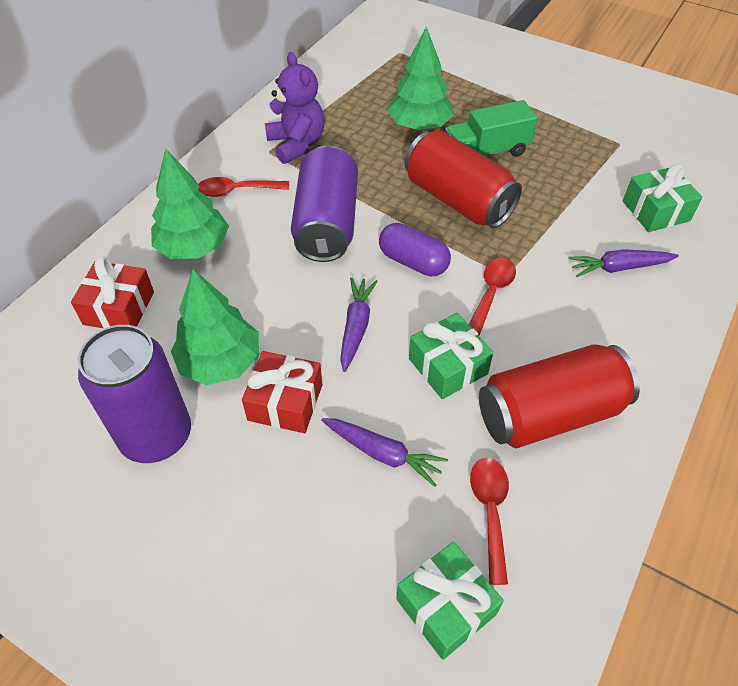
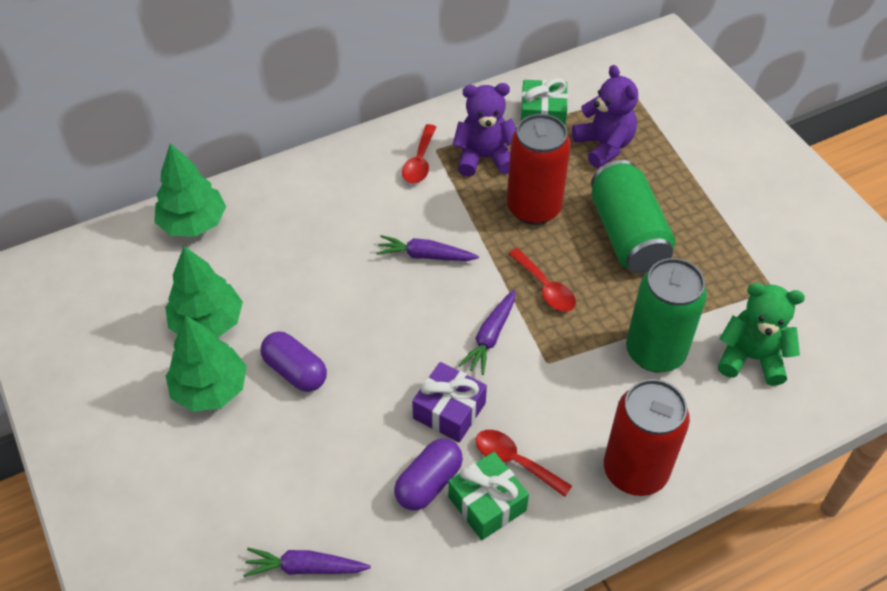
green can: none = 0 -> [591,160,675,273] [626,258,707,372] = 2
green gift: [396,542,504,660] [409,313,493,399] [623,164,702,232] = 3 -> [448,452,529,540] [520,78,568,125] = 2
green teddy bear: none = 0 -> [718,283,805,386] = 1
green truck: [445,100,538,157] = 1 -> none = 0
purple can: [78,325,191,463] [291,146,358,262] = 2 -> none = 0
purple capsule: [379,223,451,276] = 1 -> [261,331,327,392] [394,439,463,510] = 2
purple gift: none = 0 -> [412,362,487,443] = 1
purple teddy bear: [265,52,324,164] = 1 -> [453,83,516,177] [572,65,638,168] = 2
red gift: [71,256,154,328] [242,351,322,433] = 2 -> none = 0

